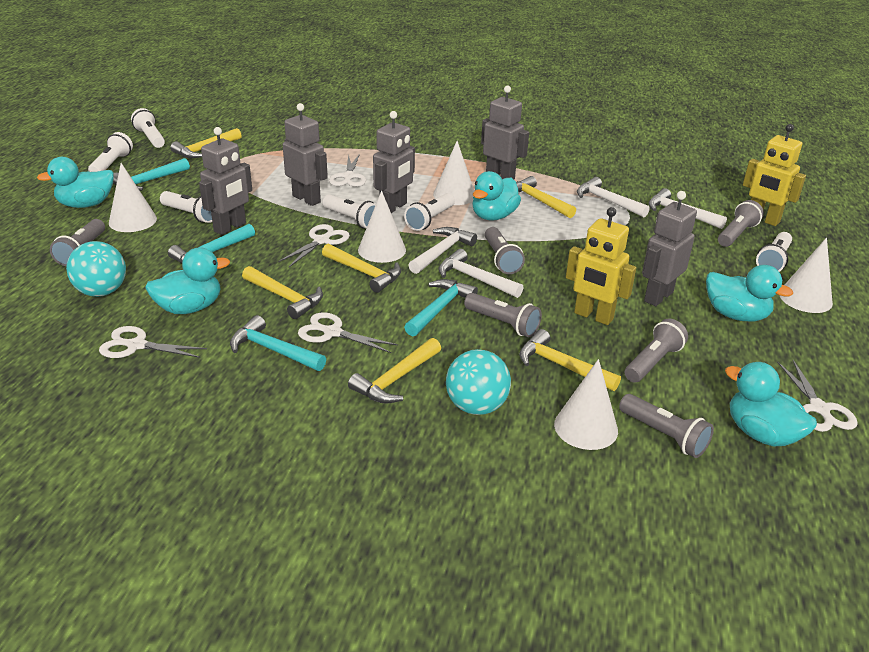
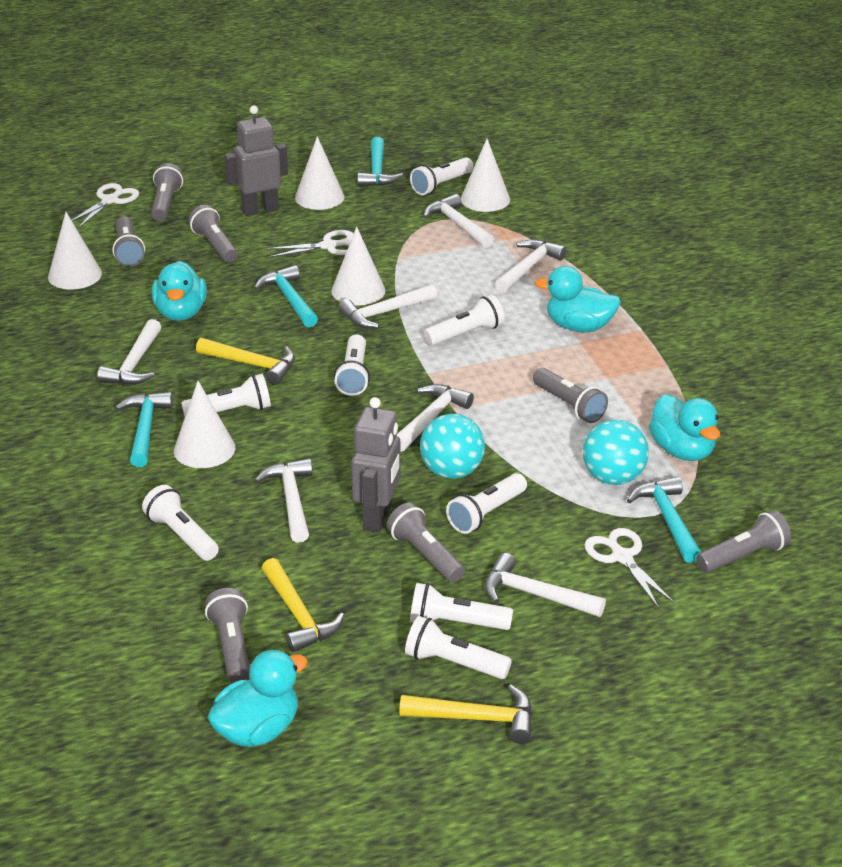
grey flashlight: [50,219,105,266] [464,293,542,337] [485,227,525,274] [619,394,714,458] [625,318,688,383] [718,200,764,247] = 6 -> [112,216,145,267] [151,163,183,222] [188,205,238,263] [205,588,250,683] [387,503,465,583] [533,368,608,423] [696,510,791,573] = 7
grey robot: [199,127,252,235] [283,103,328,206] [373,111,415,213] [481,85,529,179] [642,191,697,306] = 5 -> [224,105,288,216] [351,397,401,533] = 2
turquoise duck: [37,157,114,208] [145,247,230,314] [472,171,521,221] [706,265,793,321] [725,362,817,447] = 5 -> [152,261,207,321] [207,650,308,747] [535,266,621,332] [649,394,720,461] = 4
white flashlight: [88,132,133,172] [131,108,165,148] [160,191,212,223] [323,194,376,229] [404,193,455,231] [756,232,792,272] = 6 -> [142,485,219,561] [181,374,271,416] [334,334,370,396] [405,616,512,679] [410,157,474,195] [410,583,513,630] [424,295,505,345] [446,473,527,534] = 8
white hammer: [408,227,477,274] [438,249,523,298] [577,177,650,217] [648,188,727,229] = 4 -> [97,319,161,385] [254,458,313,543] [338,284,437,328] [397,384,474,452] [423,194,494,248] [484,553,606,617] [495,239,567,293] = 7
white scissors: [99,326,207,358] [278,224,350,267] [298,312,398,353] [329,154,366,187] [777,360,858,432] = 5 -> [72,183,139,229] [265,230,354,258] [584,528,675,607] = 3
yellow hammer: [170,128,242,158] [242,266,323,319] [322,244,401,293] [348,338,441,404] [516,176,576,218] [519,329,621,391] = 6 -> [196,338,295,385] [261,558,344,652] [399,685,532,744] = 3
yellow robot: [566,207,636,325] [743,124,806,226] = 2 -> none = 0

